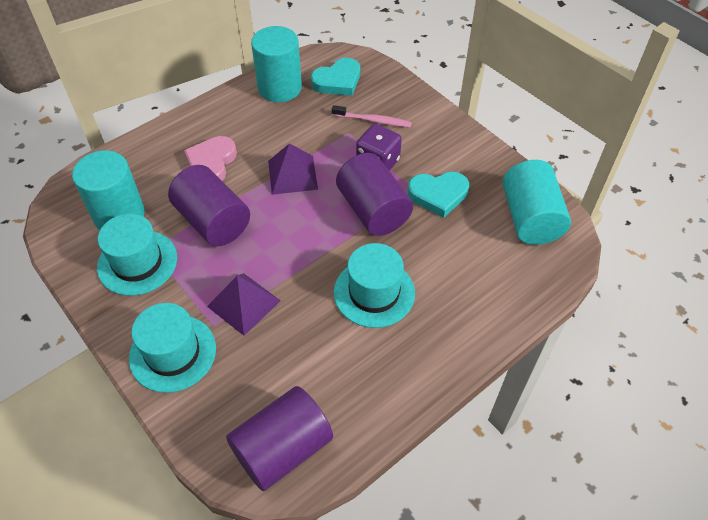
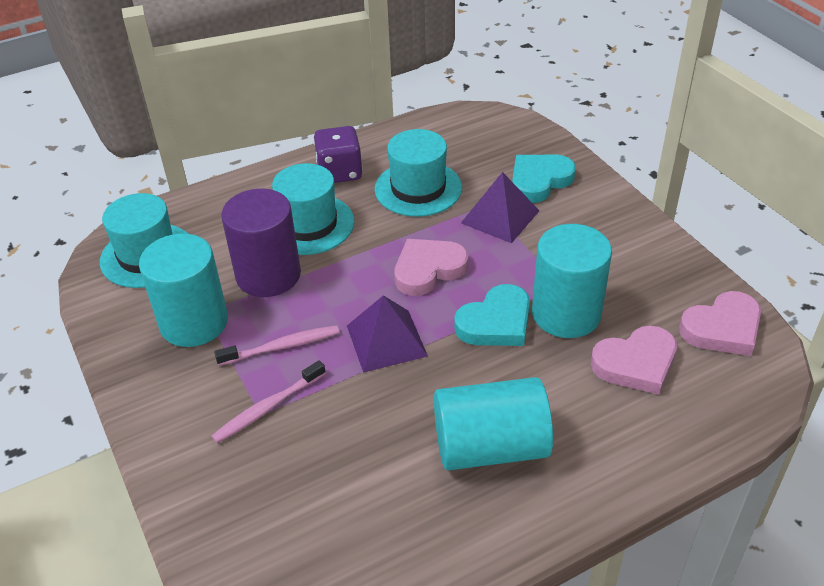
pink heart: [184,136,237,181] = 1 -> [394,239,468,296] [591,326,677,394] [679,291,761,356] = 3
pink toothbrush: [332,105,412,128] = 1 -> [212,360,326,443] [214,325,339,366] = 2
purple cylinder: [168,165,250,246] [226,386,333,491] [336,153,413,236] = 3 -> [221,189,301,297] = 1

